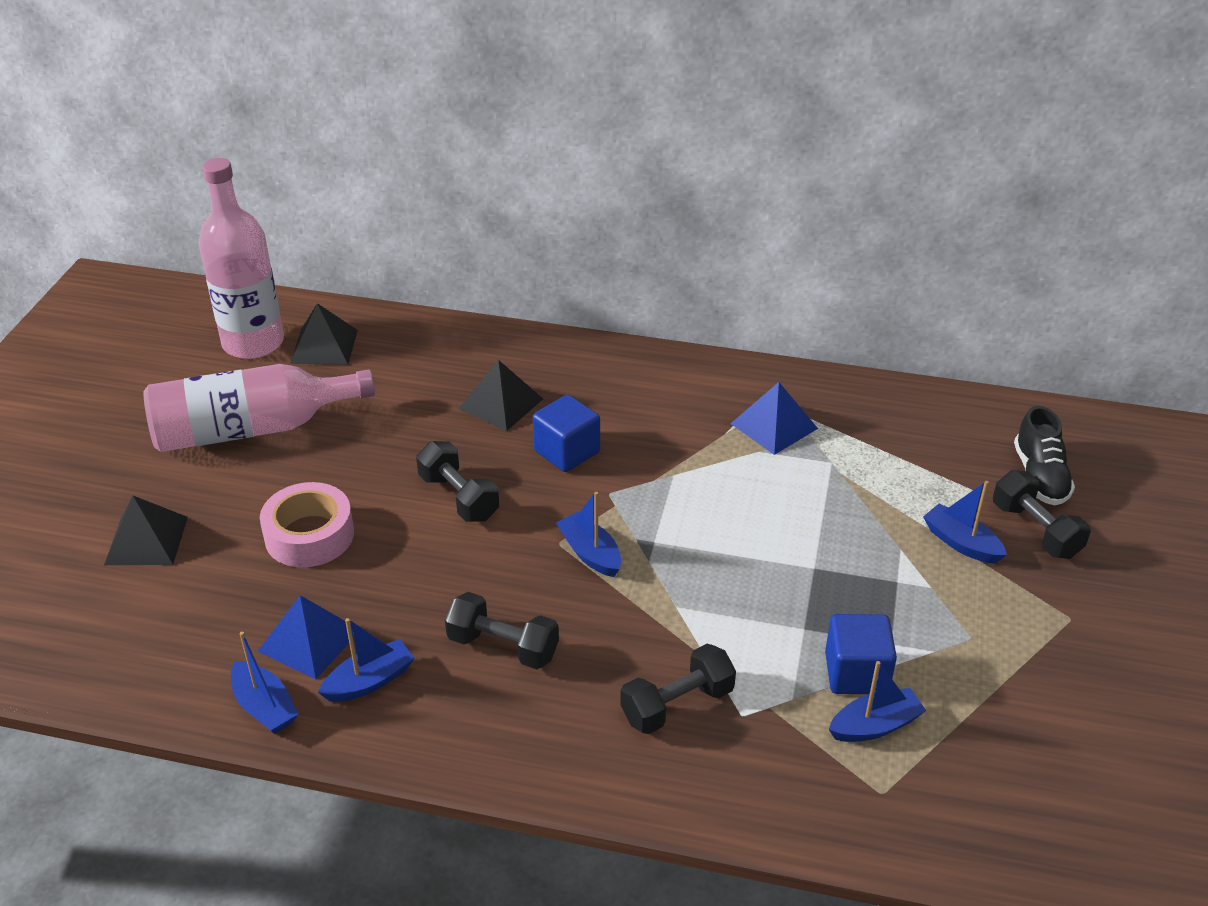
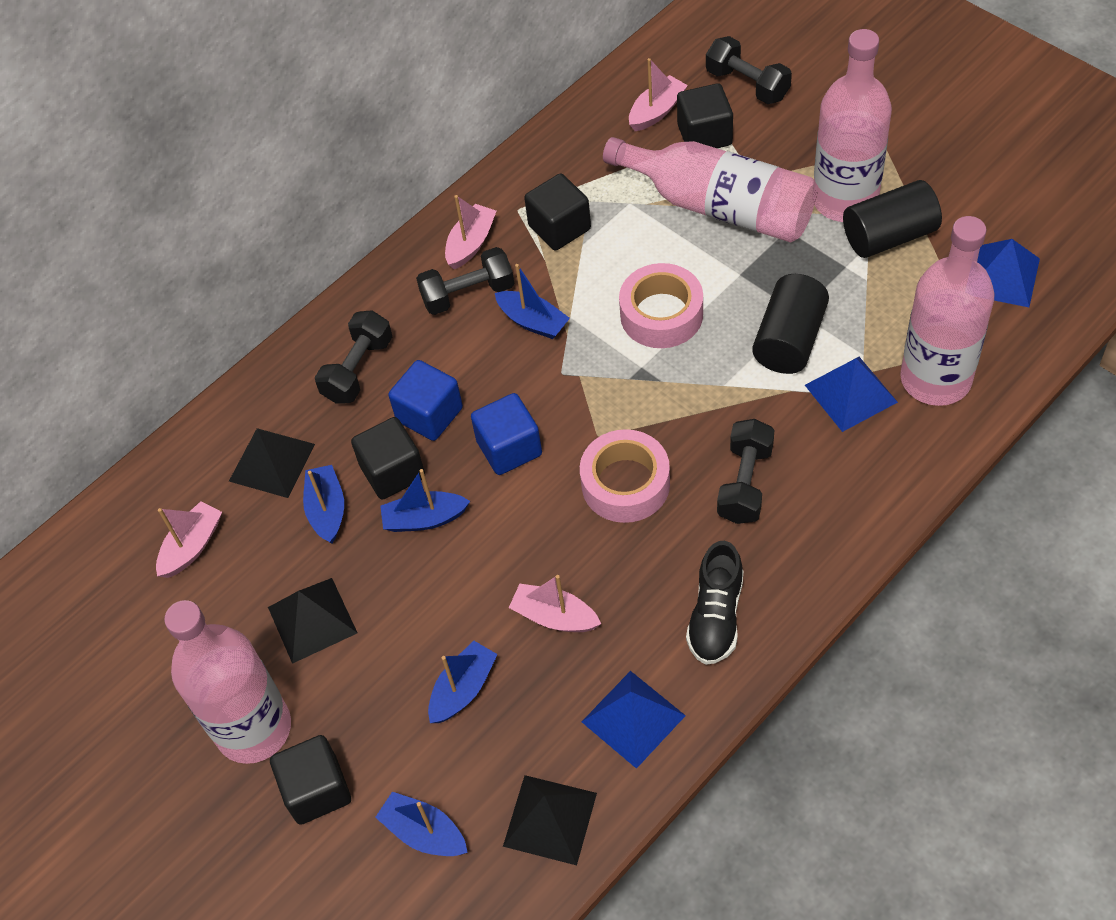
black cube: none = 0 -> [270,735,351,825] [351,417,425,500] [524,173,591,251] [677,83,733,148] = 4
black cylinder: none = 0 -> [752,274,829,374] [843,180,942,258] = 2
blue pyramid: [258,595,354,679] [731,382,818,455] = 2 -> [582,671,686,769] [805,357,898,432] [977,239,1040,307] = 3
pink boat: none = 0 -> [156,501,222,578] [445,195,497,270] [509,575,601,632] [629,58,688,131] = 4
pink bottle: [143,364,375,452] [198,158,284,359] = 2 -> [164,600,291,764] [603,137,817,242] [814,29,892,222] [900,216,995,406] = 4
pink tape: [260,482,354,567] = 1 -> [580,429,670,523] [619,263,703,348] = 2

